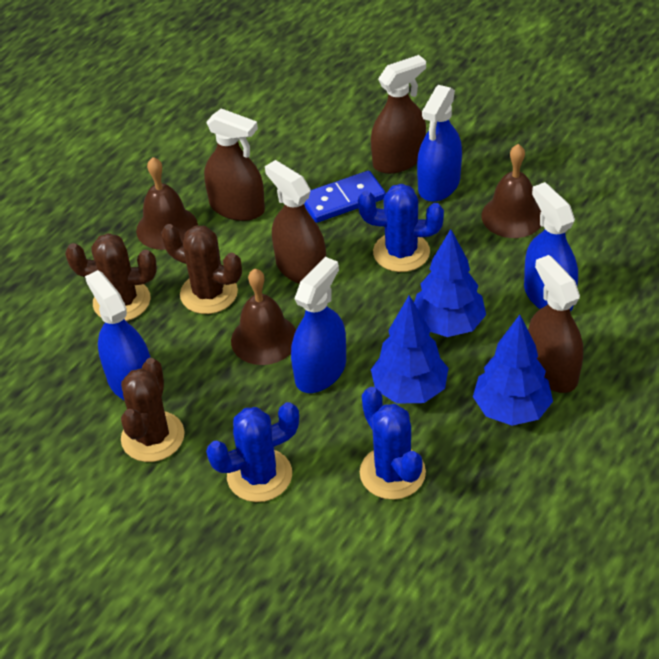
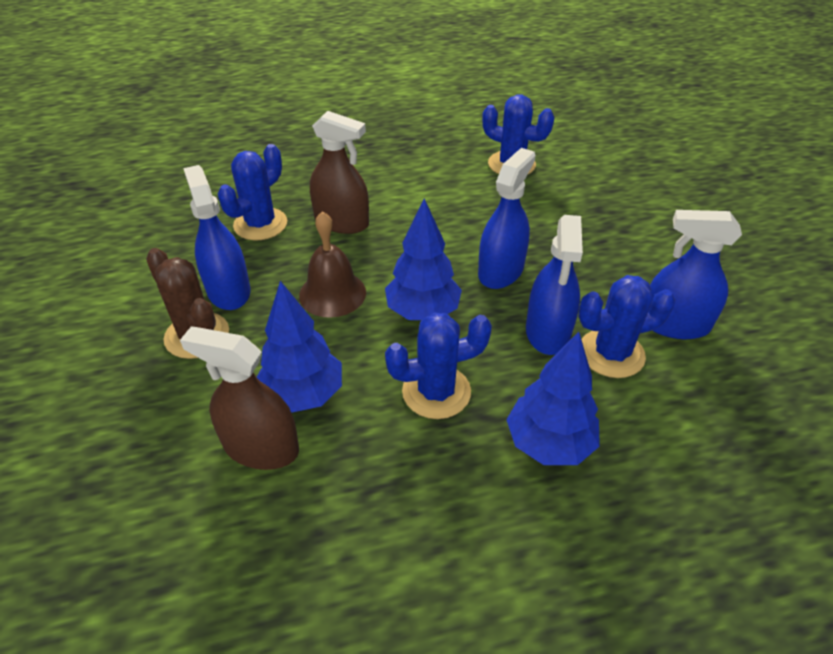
blue cactus: [206,402,299,502] [358,184,444,272] [360,387,426,500] = 3 -> [218,144,287,240] [385,313,492,419] [482,94,555,174] [578,275,675,378] = 4
blue domino: [304,171,386,223] = 1 -> none = 0
brown bell: [136,157,198,250] [231,269,296,365] [482,144,541,238] = 3 -> [299,211,366,318] = 1
brown cactus: [65,233,157,321] [121,358,185,462] [161,224,242,314] = 3 -> [146,248,229,359] = 1
brown spray bottle: [204,108,265,221] [265,160,326,284] [371,55,426,174] [528,255,583,393] = 4 -> [180,326,299,470] [310,111,369,234] = 2

